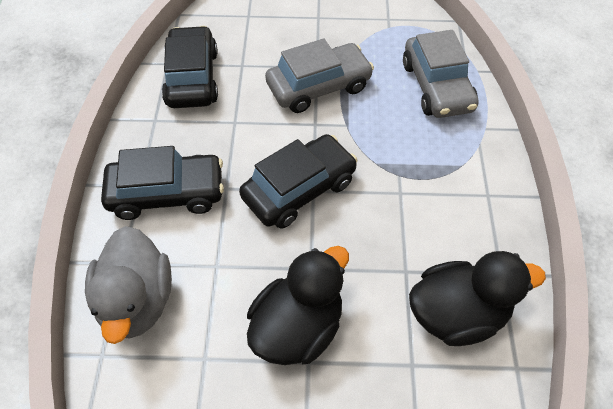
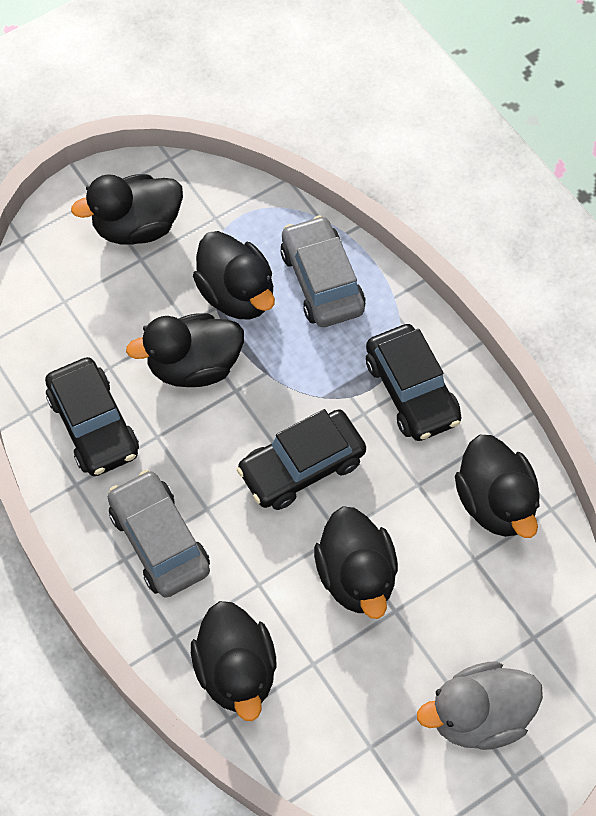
black duck: [247,246,349,365] [409,251,546,346] = 2 -> [71,174,183,244] [126,313,244,387] [191,601,276,721] [193,231,275,319] [314,506,398,619] [455,435,540,538] = 6

